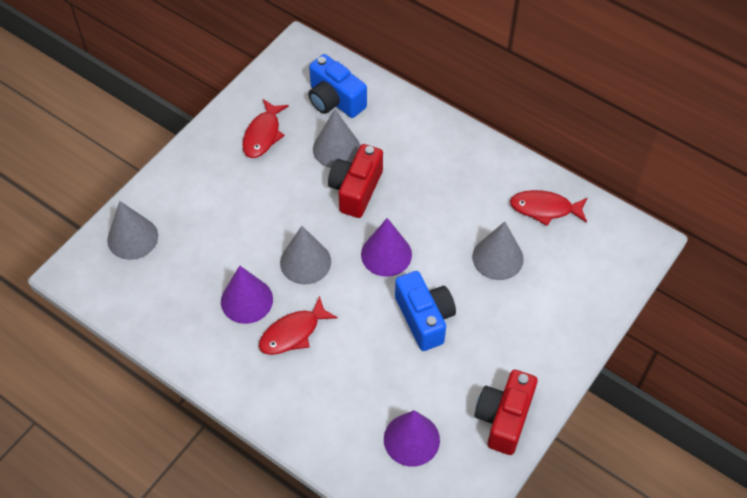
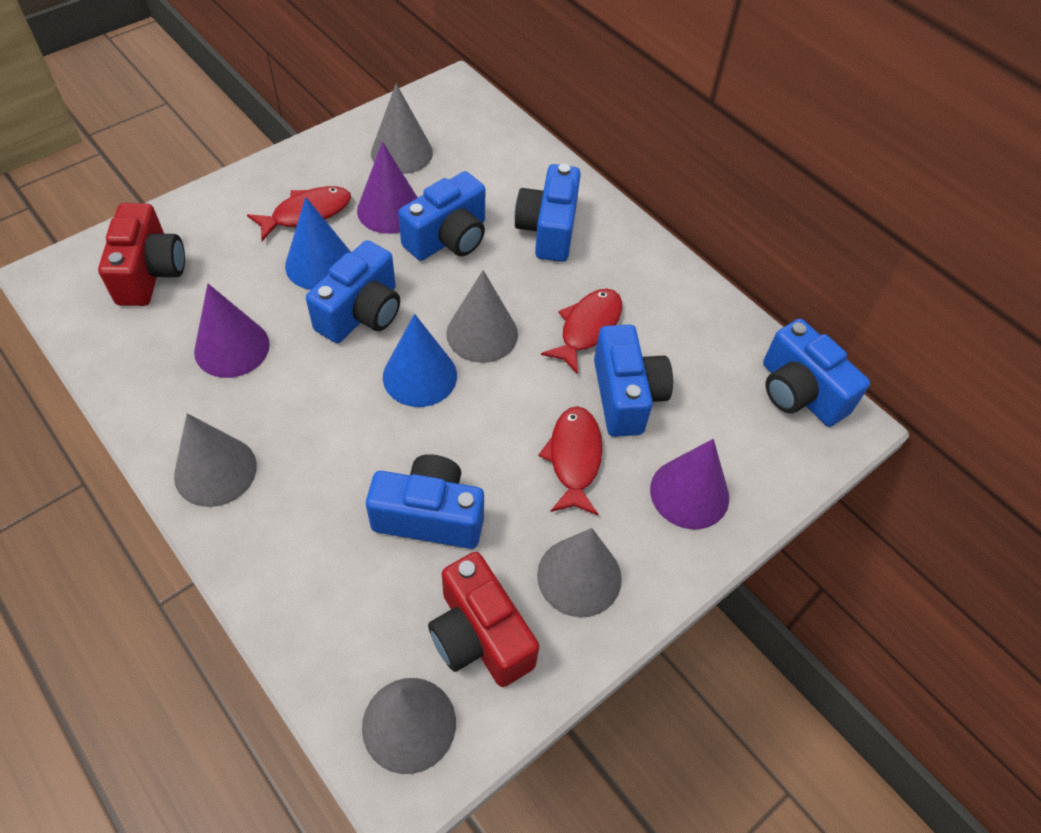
blue camera: [308,54,367,118] [395,271,456,351] = 2 -> [306,240,400,343] [366,454,484,549] [398,171,485,261] [514,164,581,262] [594,325,673,437] [763,319,870,427] = 6
blue cone: none = 0 -> [285,197,351,290] [383,314,457,407] = 2
grey cone: [107,201,158,260] [280,226,331,284] [313,109,360,168] [472,222,524,280] = 4 -> [174,413,257,507] [362,678,456,774] [371,84,433,174] [446,270,518,363] [537,528,622,617] = 5

